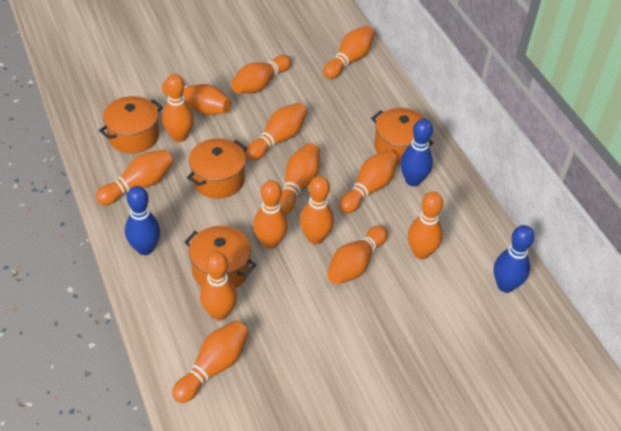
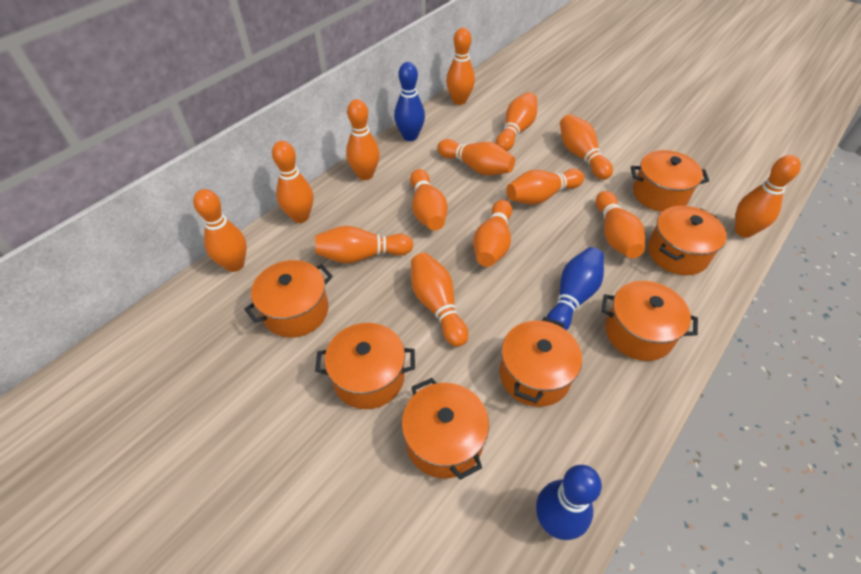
orange pot: [99,96,163,154] [184,226,256,288] [187,138,247,199] [371,108,434,165] = 4 -> [244,260,333,338] [315,323,415,409] [401,378,489,480] [500,317,582,407] [601,281,698,361] [631,150,709,212] [648,206,727,275] = 7

